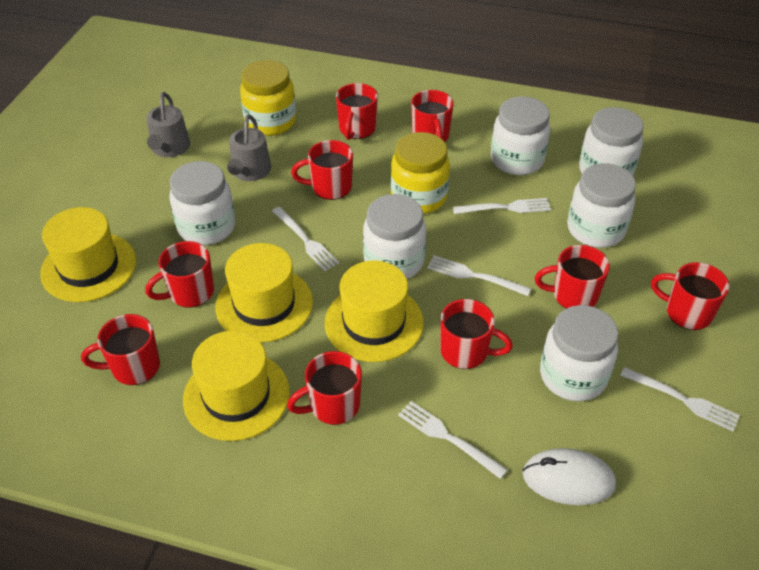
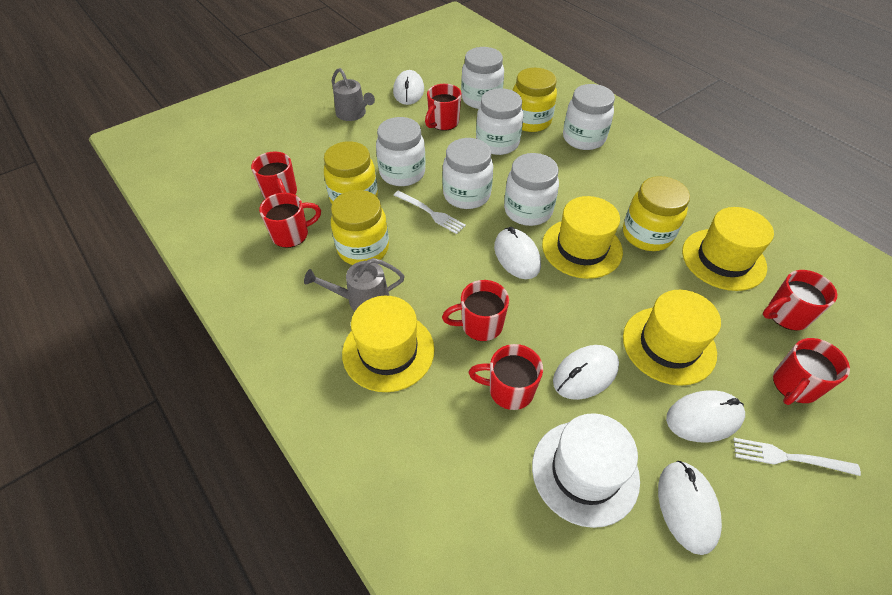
red mug: [81,314,160,385] [145,241,214,308] [287,351,362,425] [291,140,353,200] [336,83,378,140] [411,90,454,142] [440,299,513,369] [534,245,610,309] [651,262,730,330] = 9 -> [251,152,297,199] [259,193,321,248] [425,84,461,131] [442,280,509,341] [468,344,543,410] [763,270,837,331] [773,338,850,405] = 7
white fork: [272,207,339,271] [398,401,508,479] [427,255,531,296] [453,198,551,214] [620,367,740,431] = 5 -> [394,190,466,234] [733,438,861,476] = 2
white hat: none = 0 -> [532,413,640,528] = 1
white mouse: [523,448,616,505] = 1 -> [393,70,424,105] [494,227,541,279] [553,345,619,400] [658,461,722,555] [666,390,745,442] = 5
yellow jar: [240,60,296,136] [391,132,450,214] = 2 -> [324,141,378,203] [331,190,389,265] [513,68,557,132] [623,176,690,251] = 4

